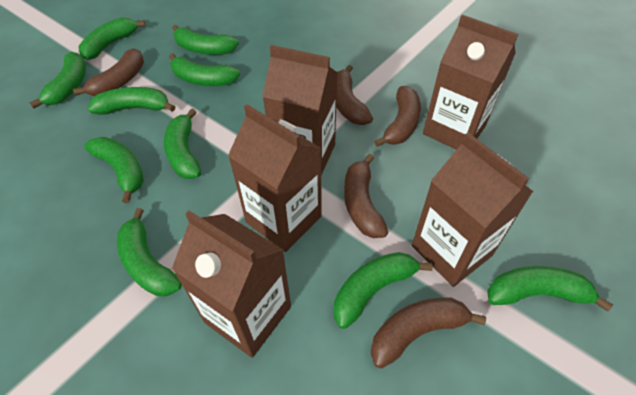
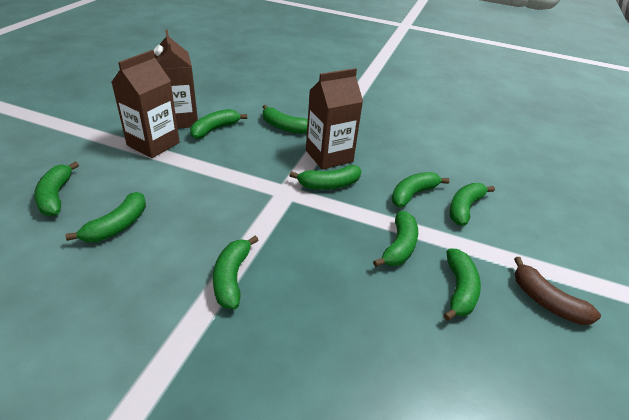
brown banana: [73,48,144,96] [336,65,373,125] [344,154,388,238] [371,298,486,368] [374,86,421,147] = 5 -> [514,257,601,325] = 1
brown carton: [172,211,291,358] [228,104,322,252] [262,45,338,175] [412,133,533,287] [423,15,518,150] = 5 -> [111,50,180,158] [154,30,198,129] [306,68,363,170] = 3

